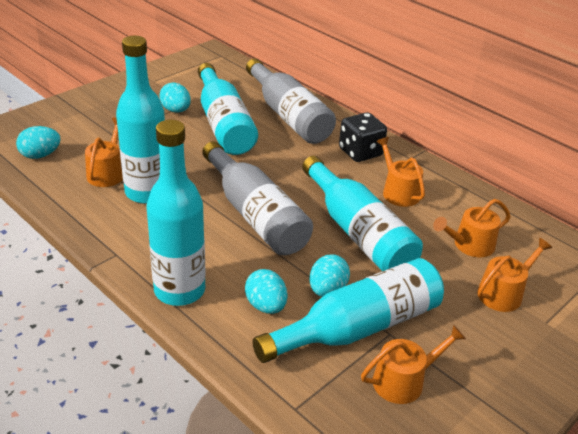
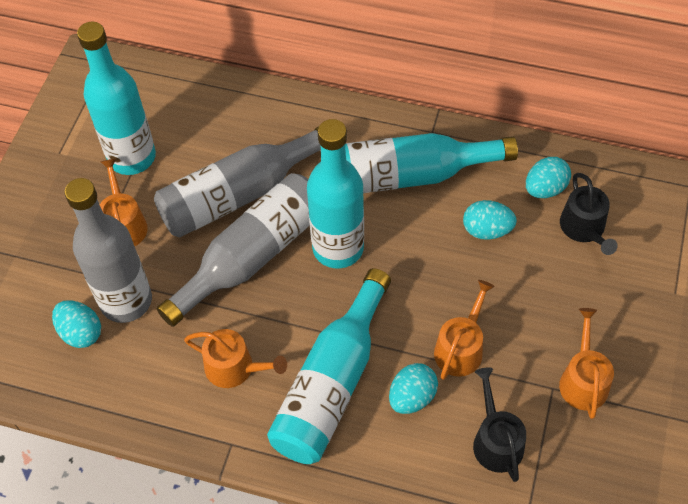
black dice: [339,112,387,162] = 1 -> none = 0
black watering can: none = 0 -> [473,367,526,482] [560,173,618,255] = 2
grey bottle: [202,141,313,255] [246,58,336,144] = 2 -> [65,178,152,323] [154,127,321,237] [157,173,310,327] = 3
orange watering can: [85,117,123,187] [361,325,466,404] [376,137,425,207] [433,199,511,257] [477,238,552,312] = 5 -> [100,158,148,246] [184,329,287,388] [434,280,495,380] [559,308,614,419] = 4
turquoise bottle: [116,36,165,204] [146,120,206,306] [198,63,258,155] [253,258,444,363] [302,156,423,271] = 5 -> [77,22,156,175] [267,268,391,464] [307,119,364,268] [345,133,518,193] = 4

